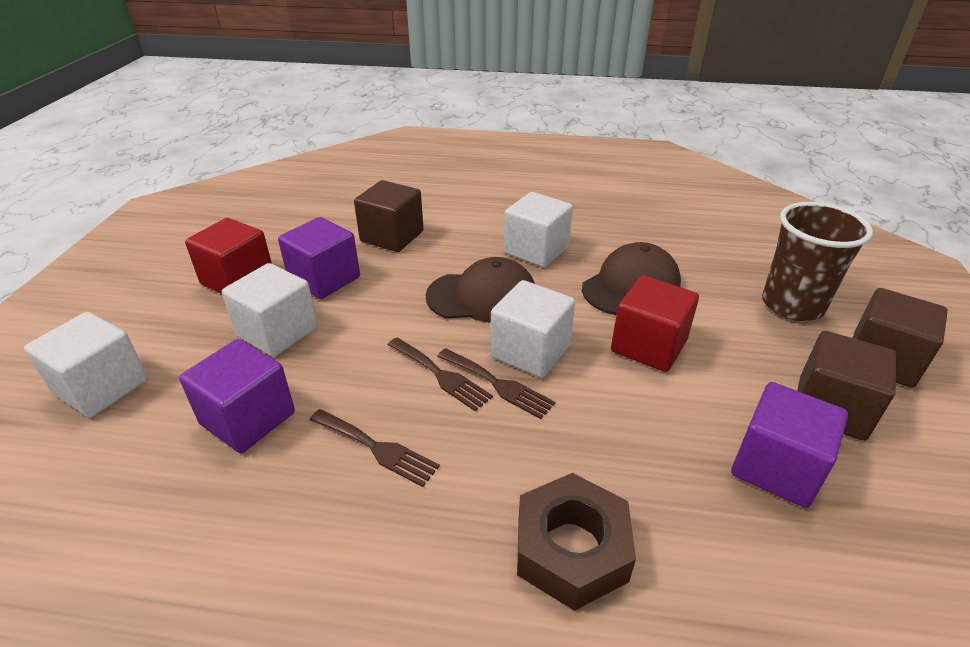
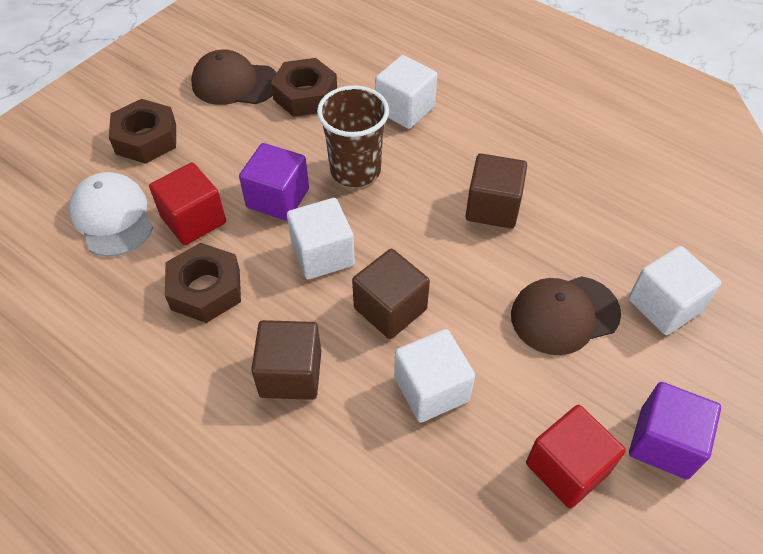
brown fork: [310,409,440,487] [388,338,493,411] [437,348,555,419] = 3 -> none = 0
brown nut: [517,473,636,611] = 1 -> [109,99,176,164] [165,243,241,323] [271,58,337,117] = 3
purple cube: [179,339,295,453] [278,217,360,299] [731,382,848,508] = 3 -> [239,143,309,221] [629,382,721,479] = 2
white cap: none = 0 -> [69,172,153,257] = 1

